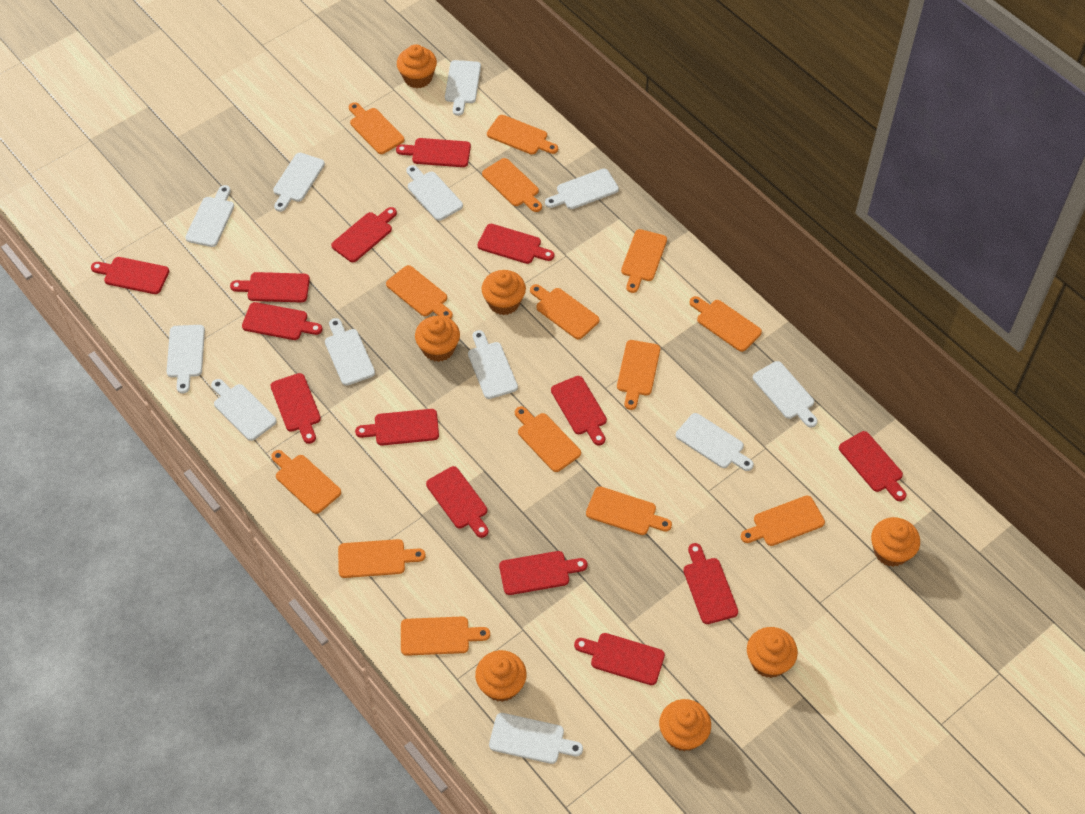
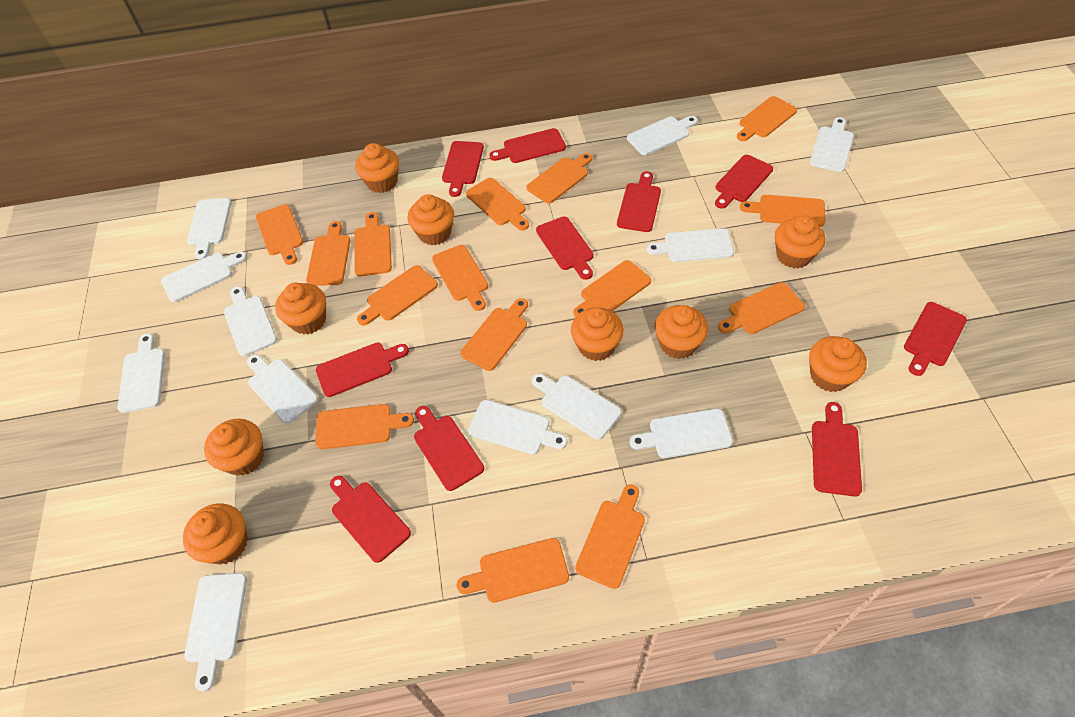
orange cupcake: [397,44,437,88] [415,316,460,362] [475,650,527,702] [482,270,526,315] [659,699,711,752] [747,627,798,678] [871,517,920,567] = 7 -> [183,503,248,565] [204,419,264,476] [275,283,326,335] [355,143,399,193] [408,194,454,245] [571,307,624,361] [655,305,708,359] [775,215,826,268] [809,336,867,392] = 9
orange cutting board: [271,450,341,514] [338,539,426,578] [349,102,404,154] [386,265,453,319] [401,616,490,656] [482,158,542,212] [487,115,558,155] [515,406,581,472] [530,284,600,340] [586,486,672,535] [617,340,660,410] [621,229,667,293] [689,296,762,352] [741,496,825,546] = 14 -> [256,204,303,265] [306,221,350,286] [315,404,414,449] [354,212,392,276] [357,265,438,326] [432,245,488,311] [457,538,569,603] [460,298,528,371] [466,178,529,231] [526,153,592,204] [573,260,651,317] [575,484,645,589] [718,282,805,334] [737,96,797,141] [740,195,826,227] = 15
red cutting board: [91,257,169,294] [230,272,310,302] [242,302,322,340] [270,373,321,444] [331,207,397,262] [355,409,439,446] [396,138,471,167] [426,466,488,538] [478,224,554,264] [499,551,587,595] [551,376,607,446] [574,633,665,685] [683,543,738,624] [839,431,907,501] = 14 -> [316,343,409,397] [330,476,411,563] [414,406,484,491] [442,141,484,197] [489,128,566,163] [536,216,594,280] [617,171,661,232] [715,155,773,209] [812,402,862,497] [904,302,967,376] = 10

